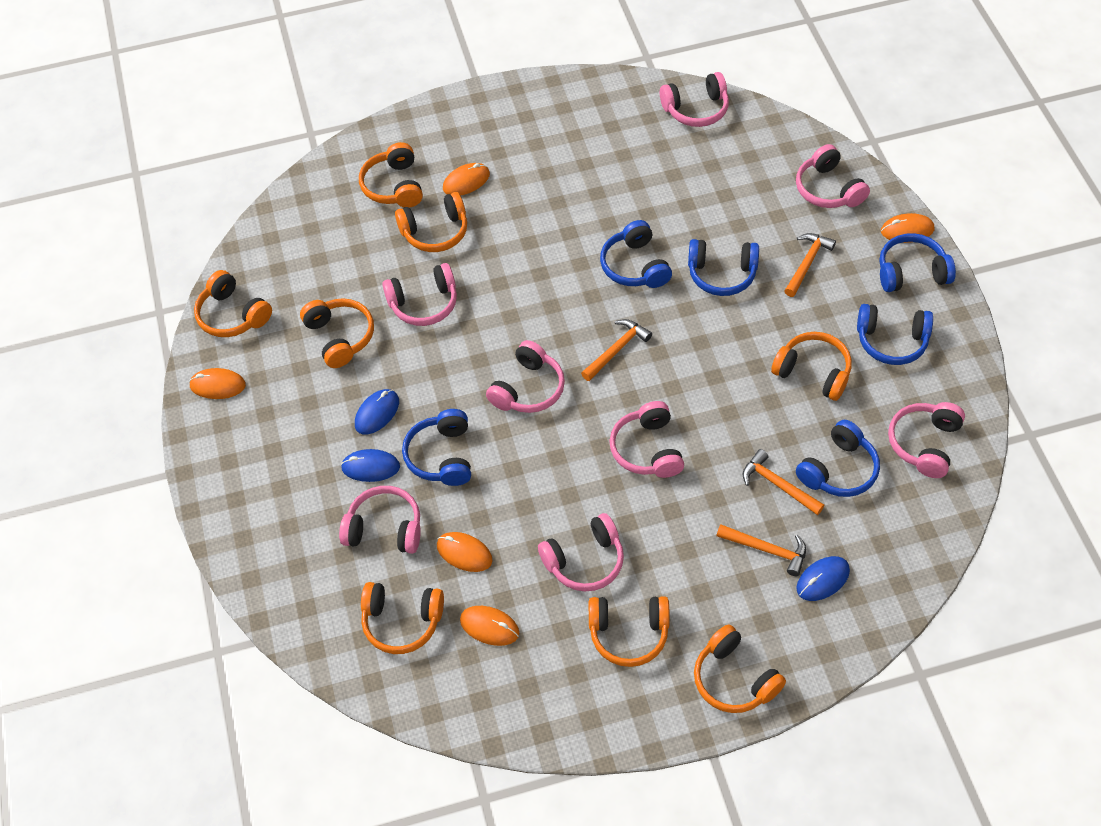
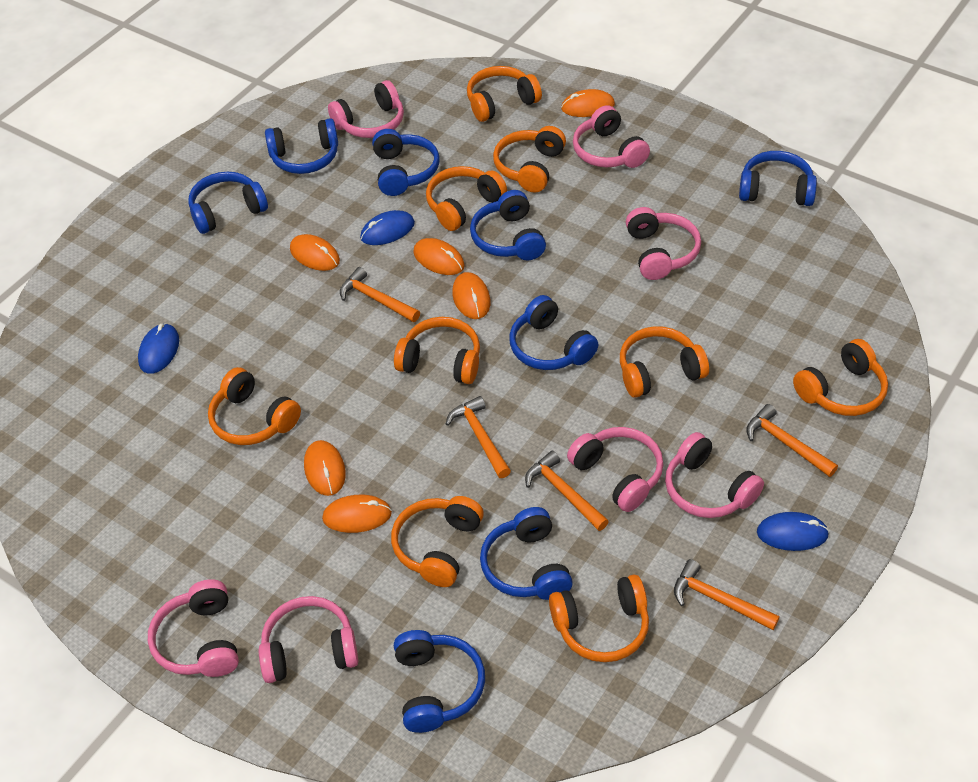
blue headphones: [402,409,471,486] [600,220,672,288] [688,239,759,296] [796,420,880,497] [857,304,933,365] [879,233,956,292] = 6 -> [188,172,268,234] [265,118,338,174] [372,129,439,196] [394,630,485,733] [470,190,546,261] [480,507,573,600] [509,295,598,370] [739,151,817,206] = 8
orange hammer: [581,319,652,381] [716,524,806,576] [742,449,825,515] [784,233,836,297] = 4 -> [340,267,420,322] [446,396,511,478] [525,451,609,531] [674,559,780,630] [746,404,838,477] = 5
orange headphones: [194,270,272,337] [300,298,374,368] [359,142,423,208] [361,582,444,654] [395,192,467,252] [589,596,670,667] [694,624,786,713] [771,332,852,401] = 8 -> [208,367,301,445] [391,496,484,587] [394,317,480,384] [426,166,507,231] [467,66,542,122] [493,126,566,192] [549,575,649,662] [620,326,709,398] [793,339,888,416] = 9
orange mouse: [189,368,246,399] [437,532,493,572] [443,163,490,196] [460,606,519,646] [881,213,934,243] = 5 -> [290,234,340,271] [304,440,346,496] [322,495,392,533] [413,238,465,275] [452,272,491,319] [561,89,615,117] = 6
pink headphones: [339,486,421,554] [382,263,457,326] [486,340,565,413] [538,513,624,591] [609,401,684,478] [660,72,729,127] [796,144,870,208] [888,402,965,478] = 8 -> [148,579,239,677] [259,596,358,683] [328,80,404,138] [567,427,663,512] [573,105,650,168] [626,207,701,280] [665,432,764,518] = 7

